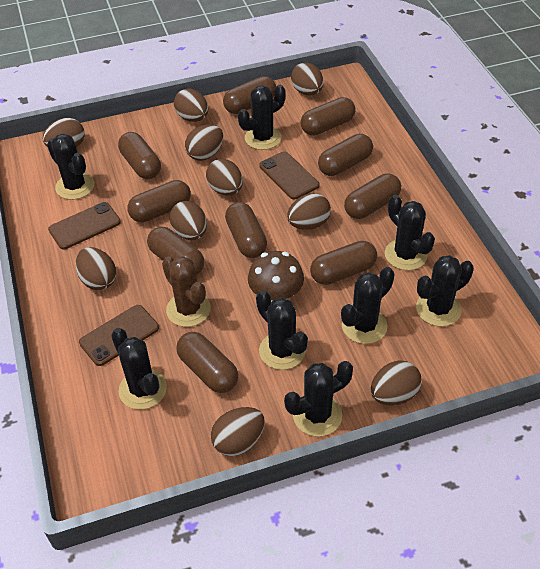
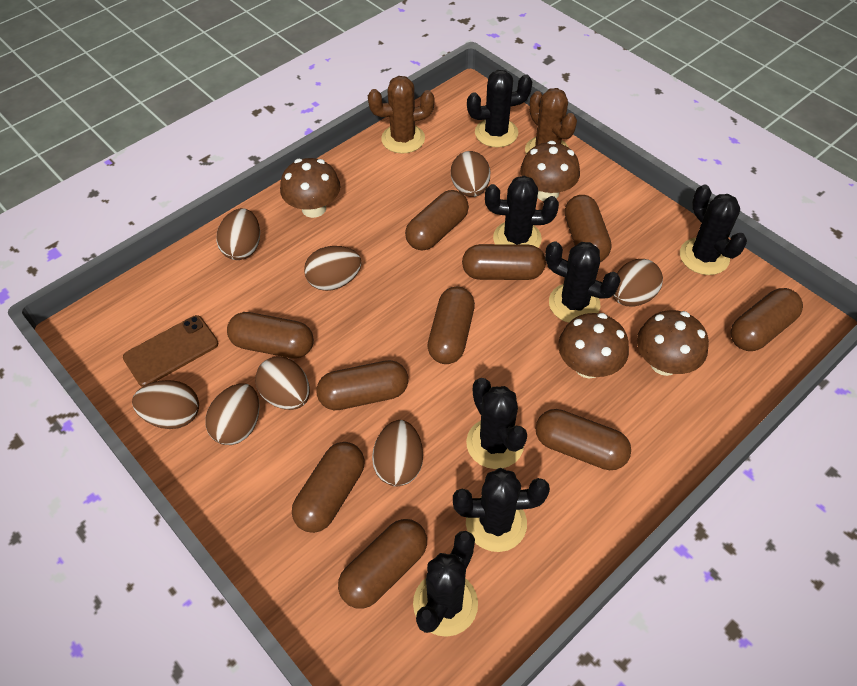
black cactus: [47,134,94,200] [111,328,167,410] [238,85,285,150] [256,290,308,370] [284,361,353,437] [341,267,395,344] [385,195,435,270] [416,255,474,327] = 8 -> [413,531,478,637] [453,468,550,552] [466,378,527,469] [467,70,532,147] [485,176,559,248] [545,241,621,323] [680,185,747,275] = 7
brown cactus: [162,256,211,327] = 1 -> [368,76,434,154] [525,88,577,154] = 2
brown egg: [43,118,85,147] [76,247,116,290] [169,201,207,240] [174,89,208,122] [185,124,223,161] [206,159,243,195] [211,407,265,456] [287,193,331,230] [291,62,324,96] [370,360,421,406] = 10 -> [132,380,199,429] [205,383,260,445] [216,208,260,260] [255,356,310,410] [304,246,362,291] [372,420,423,486] [451,151,490,197] [613,259,663,306] = 8
brown mushroom: [248,251,304,302] = 1 -> [280,158,340,218] [520,141,580,201] [558,313,629,379] [637,310,709,376] = 4
brown phone: [48,202,121,249] [79,305,159,366] [259,152,320,199] = 3 -> [123,315,218,387] = 1

